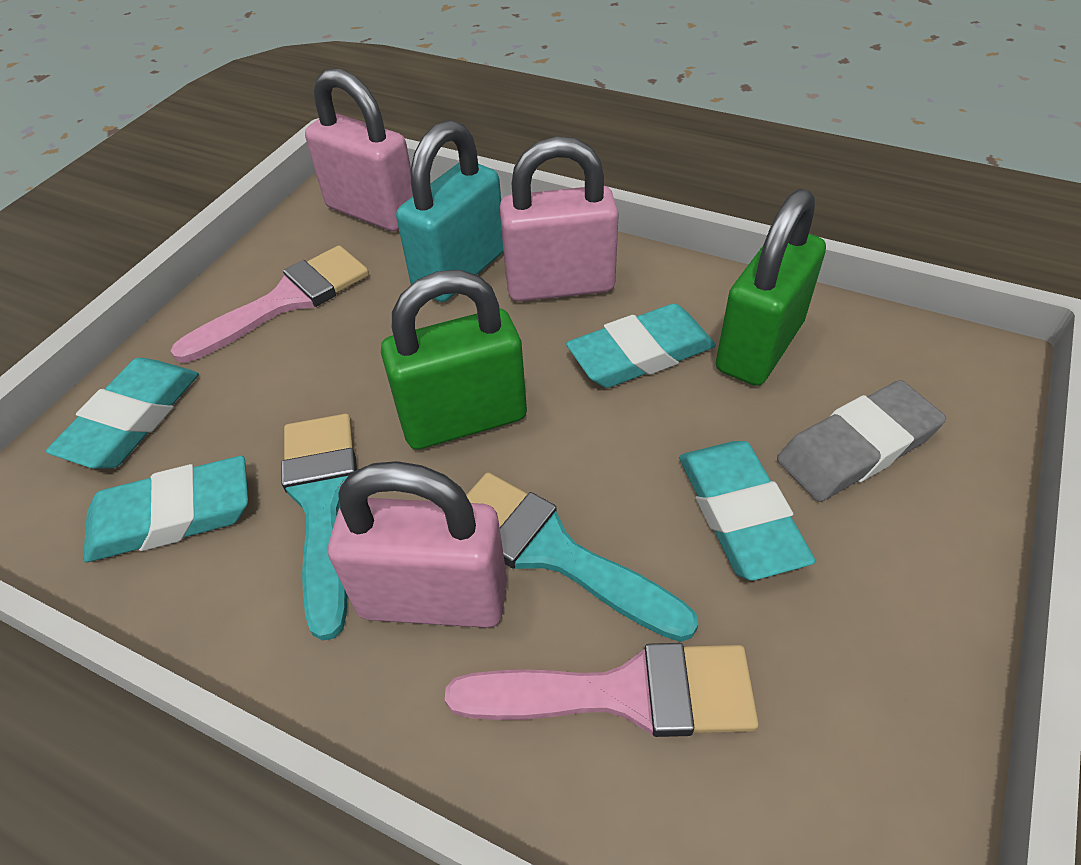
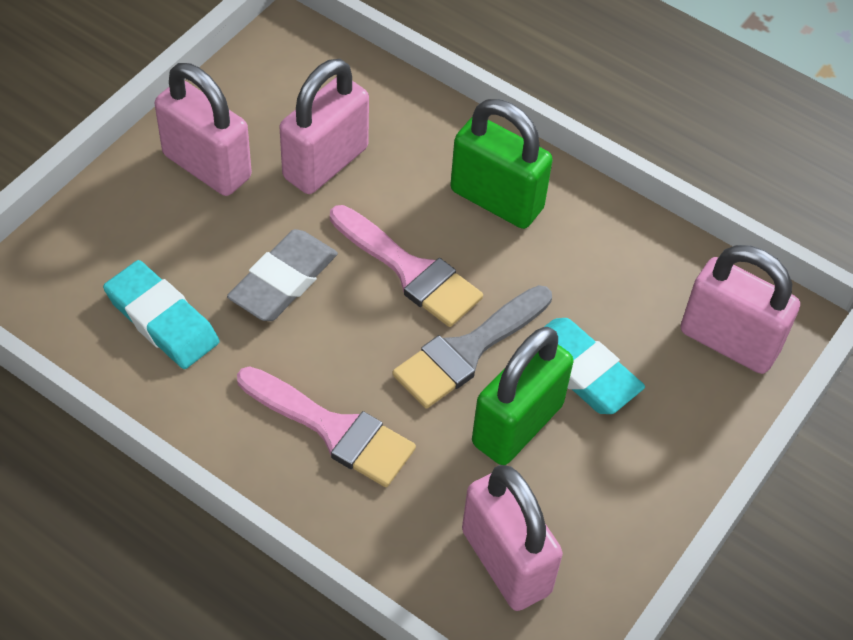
grey brush: none = 0 -> [392,285,552,408] = 1
pink padlock: [305,68,413,232] [328,461,507,628] [499,136,619,302] = 3 -> [155,63,252,196] [279,59,369,194] [462,465,563,611] [680,245,800,374] = 4
turquoise brush: [282,414,357,641] [466,472,698,642] = 2 -> none = 0
turquoise eraser: [46,358,199,469] [83,456,248,562] [566,303,716,388] [679,441,815,580] = 4 -> [103,260,220,369] [544,318,645,414] = 2
turquoise padlock: [396,120,503,302] = 1 -> none = 0

